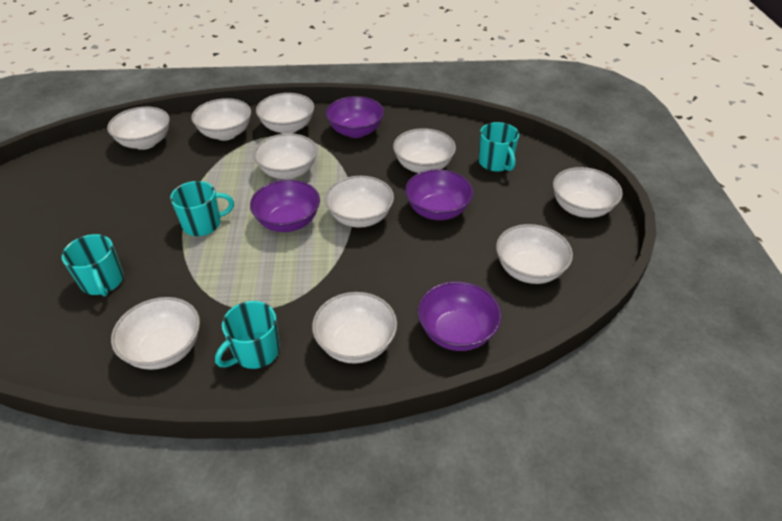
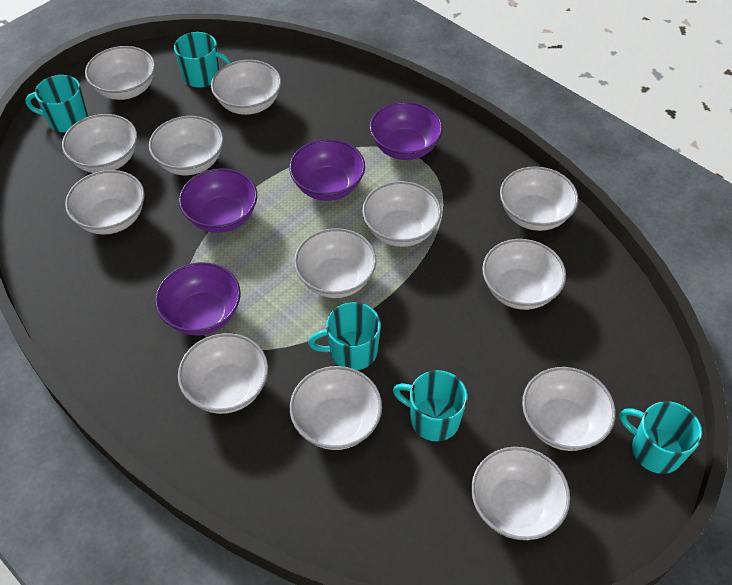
turquoise mug: [62,234,123,296] [170,181,234,236] [215,301,280,369] [479,122,519,172] = 4 -> [25,75,88,132] [174,32,231,88] [308,302,381,370] [393,370,468,441] [620,401,702,474] = 5
white bowl: [107,107,170,150] [111,297,200,370] [191,98,251,140] [253,133,317,180] [256,93,314,134] [312,292,397,364] [325,176,394,228] [393,128,456,173] [496,224,573,284] [553,167,623,218] = 10 -> [62,114,137,173] [65,170,145,235] [85,46,155,100] [149,116,224,175] [178,333,268,414] [211,60,281,115] [290,366,382,450] [294,228,377,298] [362,181,441,247] [471,447,570,540] [482,239,566,310] [500,166,578,231] [522,367,616,451] = 13

